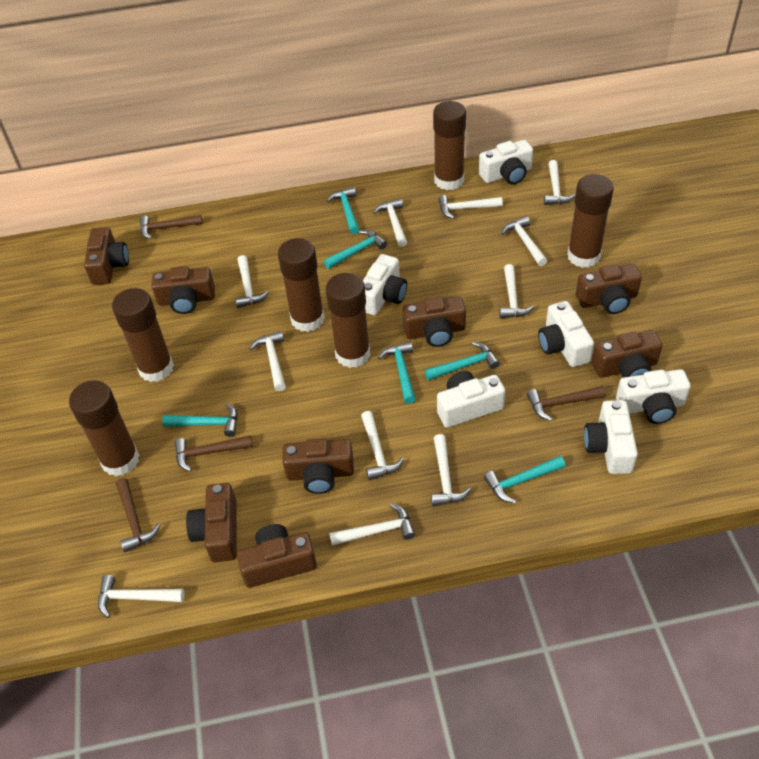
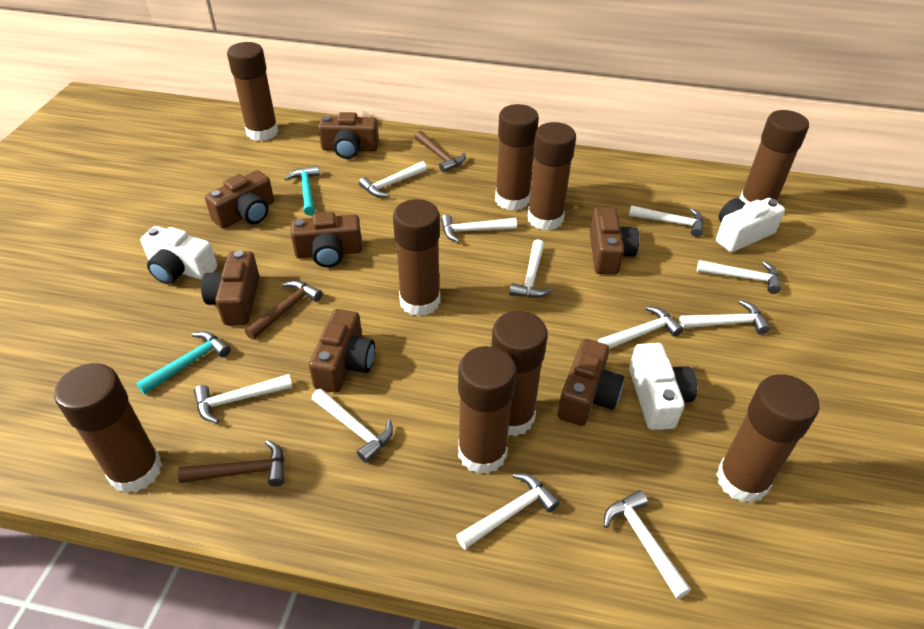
brown camera: [84,227,129,285] [151,266,215,314] [186,483,237,562] [237,524,317,588] [282,438,354,494] [402,296,466,347] [576,264,642,314] [592,330,662,378] = 8 -> [201,251,259,325] [205,170,274,229] [291,212,362,267] [309,309,375,393] [318,112,379,159] [558,339,624,426] [590,207,639,275] = 7
brown glue stick: [69,381,139,477] [112,288,174,382] [278,238,325,332] [326,273,370,368] [433,101,466,190] [567,174,614,268] = 6 -> [54,363,162,493] [227,42,278,141] [393,199,440,316] [458,346,516,474] [491,311,548,436] [495,104,539,211] [528,122,576,231] [716,374,819,503] [739,110,809,204] = 9
brown hammer: [116,478,160,552] [140,215,203,239] [174,435,253,472] [527,386,606,421] = 4 -> [178,440,284,487] [245,280,322,340] [415,131,466,173] = 3
turquoise hammer: [162,403,238,437] [324,230,387,269] [327,187,359,234] [378,341,416,404] [425,342,500,380] [484,456,566,503] = 6 -> [136,331,231,395] [285,165,320,215] = 2
white camera: [363,254,407,315] [437,371,505,428] [479,140,533,185] [538,301,594,367] [584,400,638,474] [616,369,691,424] = 6 -> [140,226,217,284] [629,343,697,430] [716,198,785,252] = 3

